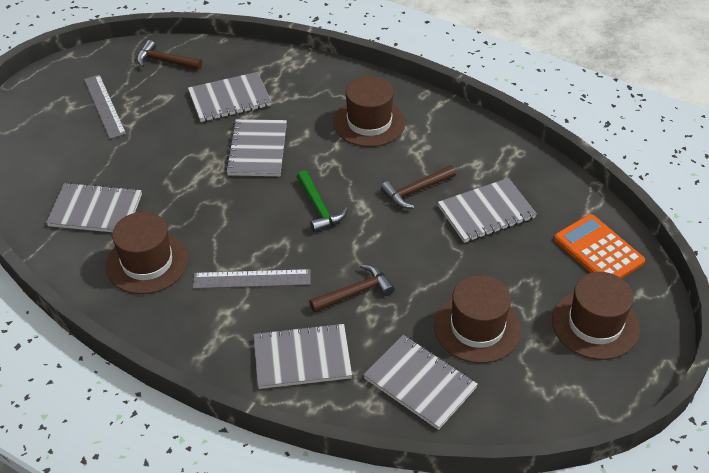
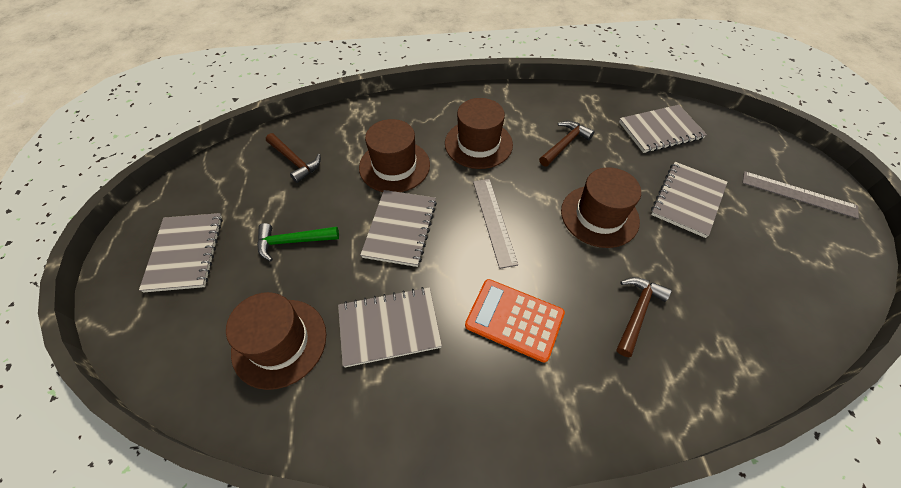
grey notebook: [46,182,142,232] [188,72,271,122] [225,119,287,176] [254,323,352,389] [364,335,478,430] [438,178,537,243] = 6 -> [139,213,223,292] [338,287,442,367] [360,190,437,267] [619,105,707,153] [651,162,727,238] = 5

